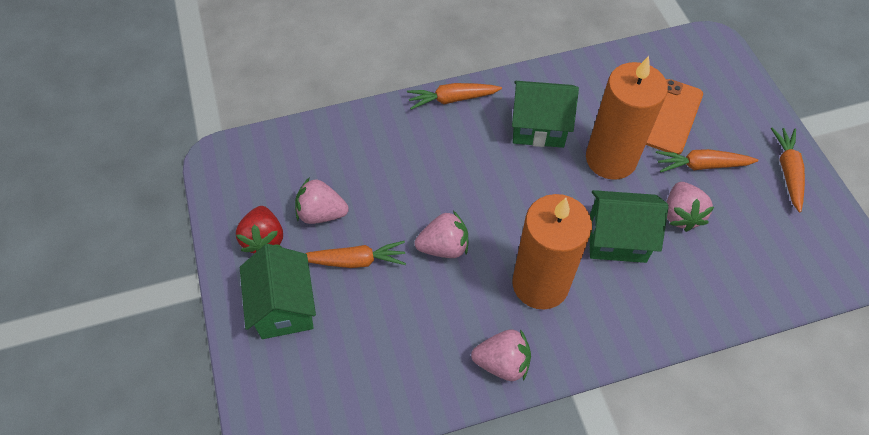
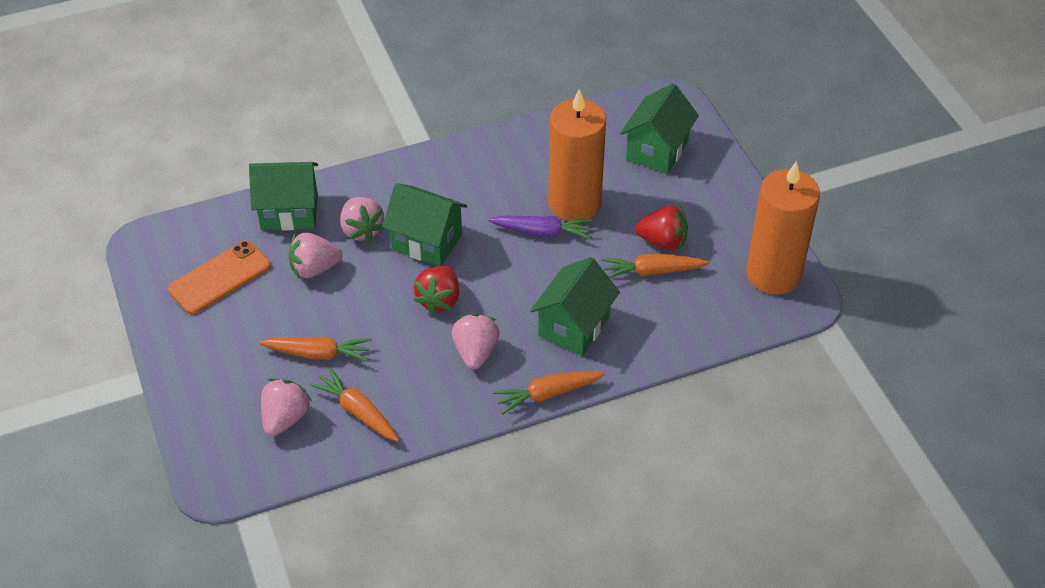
green house: [240,244,316,339] [512,81,579,148] [589,190,669,263] = 3 -> [249,162,318,230] [382,183,467,266] [530,257,620,356] [620,83,699,174] = 4
purple carrot: none = 0 -> [488,216,593,240] = 1
red strawberry: [236,206,283,254] = 1 -> [413,266,459,314] [635,206,688,250] = 2

